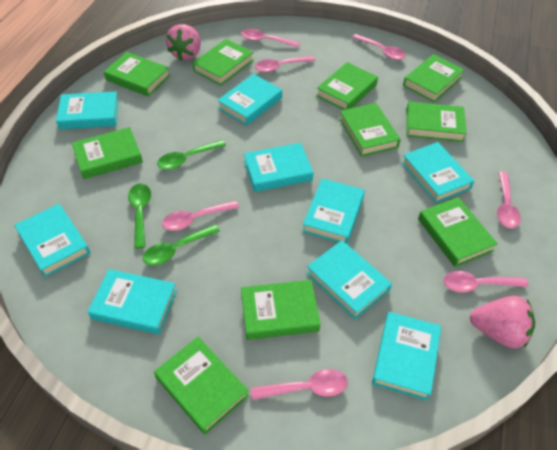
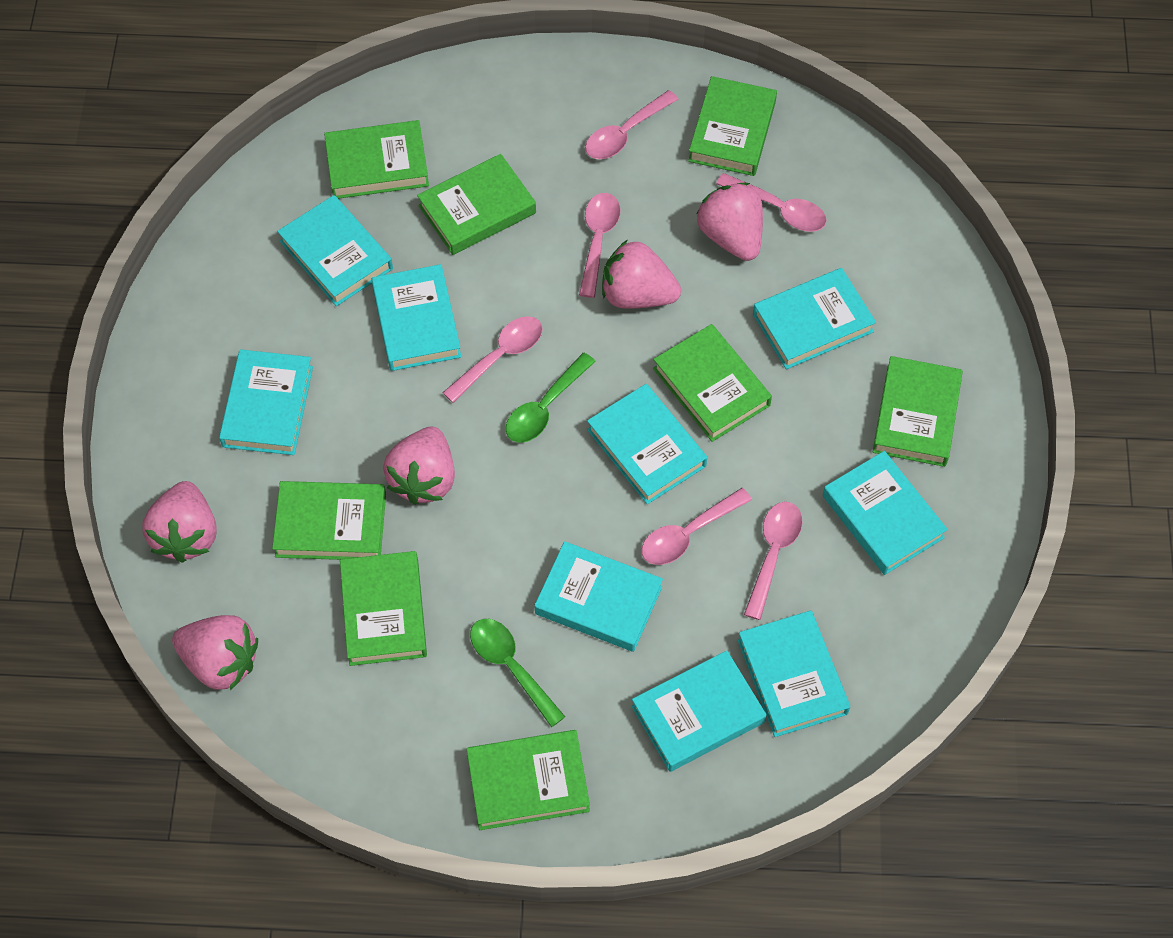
green book: [72,127,143,179] [104,52,170,97] [154,337,249,435] [192,39,254,86] [241,280,321,340] [316,62,378,110] [339,103,401,157] [403,54,465,102] [406,102,467,142] [418,197,498,267] = 10 -> [272,481,386,560] [324,120,429,199] [340,551,427,666] [417,154,536,255] [466,730,590,830] [653,324,772,442] [688,76,777,176] [873,356,963,467] = 8
green spoon: [128,184,151,249] [143,225,220,265] [157,140,226,170] = 3 -> [470,619,565,727] [506,353,596,443] = 2
pink spoon: [162,200,239,231] [241,29,300,48] [251,369,348,400] [255,56,315,72] [352,34,406,60] [444,271,528,293] [497,172,521,228] = 7 -> [442,316,543,403] [579,193,620,298] [585,90,678,159] [642,488,752,565] [716,173,827,232] [744,502,802,620] = 6
pink strawberry: [166,24,201,60] [470,296,535,348] = 2 -> [142,481,217,562] [172,615,258,690] [383,427,455,505] [602,240,681,309] [697,183,763,261] = 5

